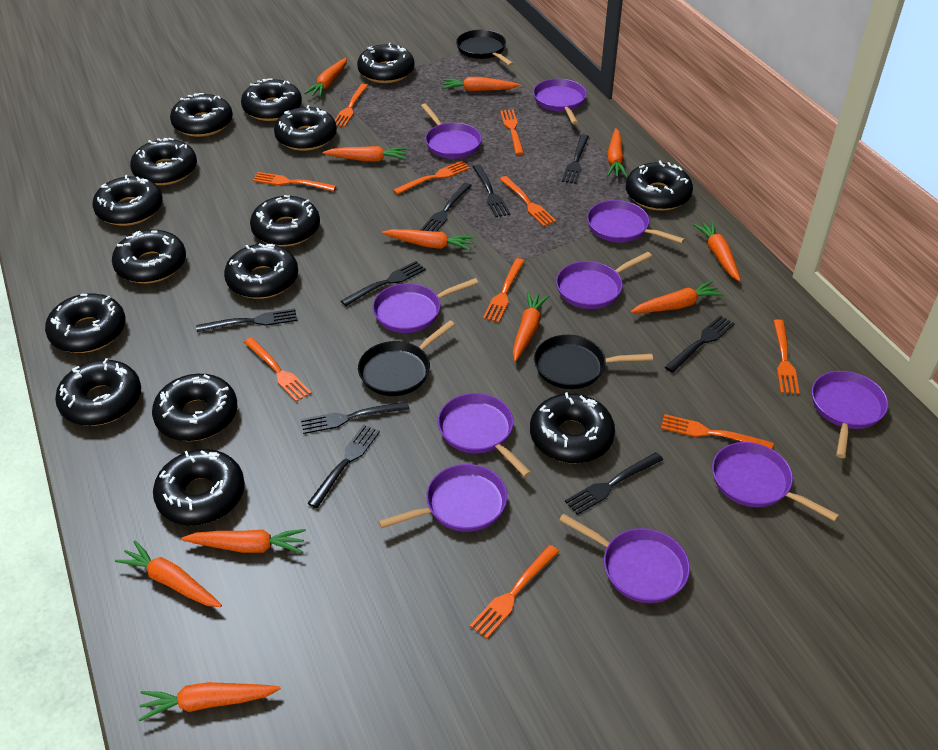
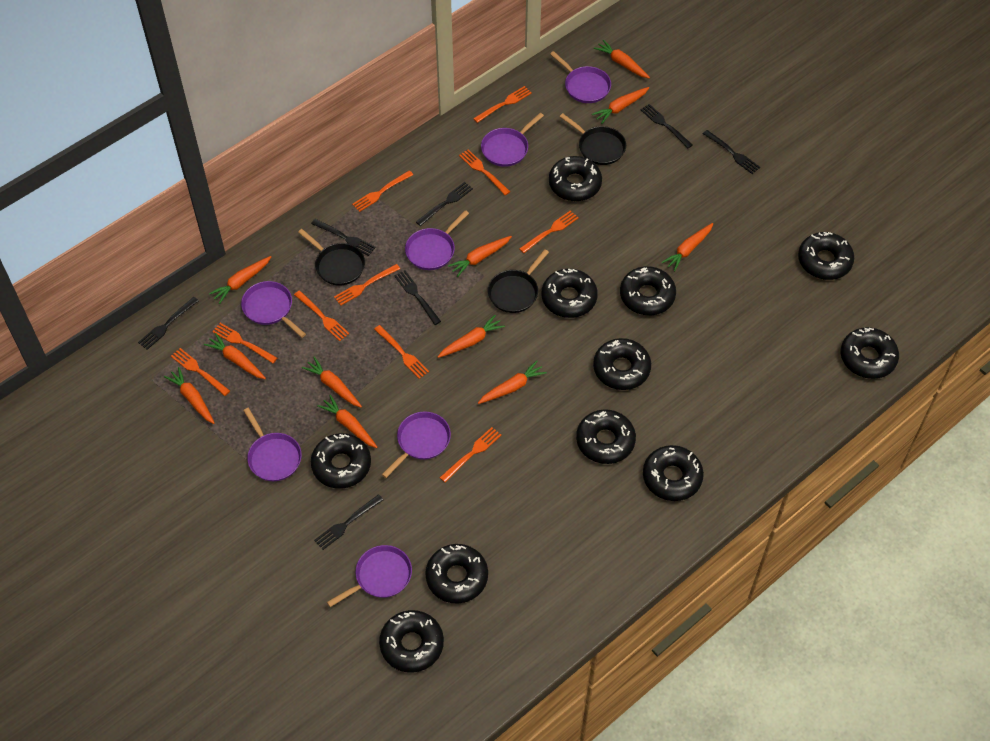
black donut: [45,293,126,353] [55,358,141,426] [92,175,163,226] [112,230,186,284] [130,138,197,185] [152,374,237,441] [153,449,245,525] [170,93,233,137] [224,243,298,299] [241,78,302,121] [250,195,320,247] [274,105,337,151] [357,43,415,83] [530,392,615,463] [626,160,693,211] = 15 -> [311,433,371,489] [379,610,444,673] [425,544,488,604] [541,268,598,318] [549,156,602,201] [576,409,636,464] [593,338,651,390] [620,266,676,315] [643,445,704,501] [798,232,854,280] [841,327,899,379] = 11
black fork: [196,309,297,332] [301,401,410,434] [307,424,380,508] [341,261,426,306] [420,183,472,232] [473,165,510,217] [562,134,589,184] [565,452,663,515] [665,315,735,373] = 9 -> [138,297,199,350] [311,219,376,256] [314,494,383,550] [395,270,441,325] [416,182,473,226] [640,104,693,148] [703,130,760,174] = 7
purple pan: [372,278,478,333] [378,464,507,532] [421,103,482,159] [438,393,531,477] [533,79,587,125] [556,252,652,309] [559,514,690,603] [587,200,685,244] [712,442,839,522] [812,371,888,458] = 10 -> [241,281,306,338] [243,408,302,481] [327,545,412,607] [382,412,451,478] [405,210,469,270] [481,113,544,167] [550,51,611,103] = 7

